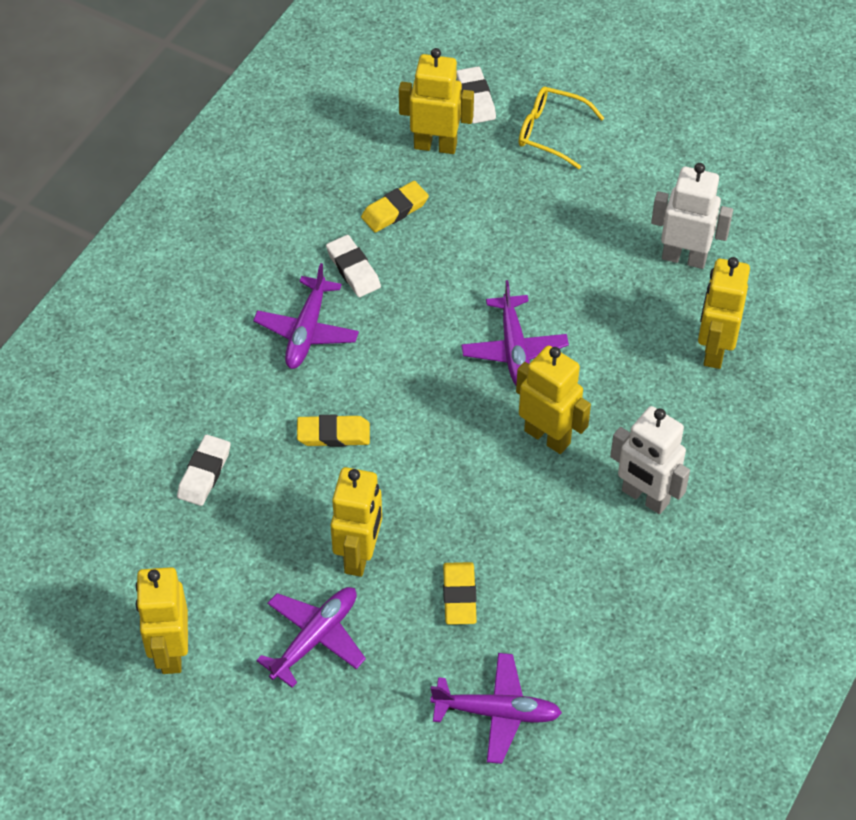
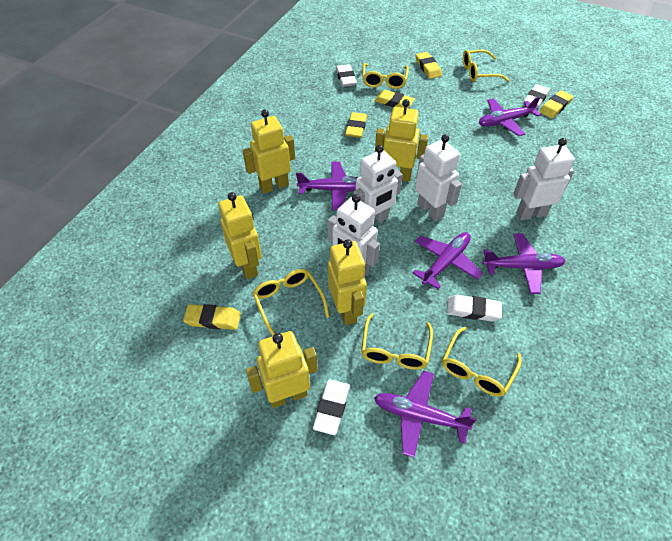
purple plane: [253,263,359,369] [256,587,366,688] [430,653,562,764] [461,280,569,385] = 4 -> [296,162,358,210] [374,371,477,457] [413,232,483,289] [479,96,541,136] [483,233,565,294] = 5
white eraser: [177,435,230,506] [326,235,381,297] [456,66,496,124] = 3 -> [313,379,350,435] [336,65,357,87] [447,295,502,322] [524,84,550,108] = 4
white robot: [610,406,690,514] [651,163,733,269] = 2 -> [328,194,380,277] [353,145,403,226] [415,134,462,221] [513,138,575,220] = 4
yellow eraser: [297,415,370,447] [361,181,429,232] [443,562,477,625] = 3 -> [183,304,241,330] [345,112,367,138] [374,90,415,108] [416,52,442,79] [540,90,573,118] = 5
yellow glasses: [519,86,604,169] = 1 -> [253,269,329,336] [361,313,433,370] [362,63,409,89] [442,327,522,397] [463,50,509,82] = 5

